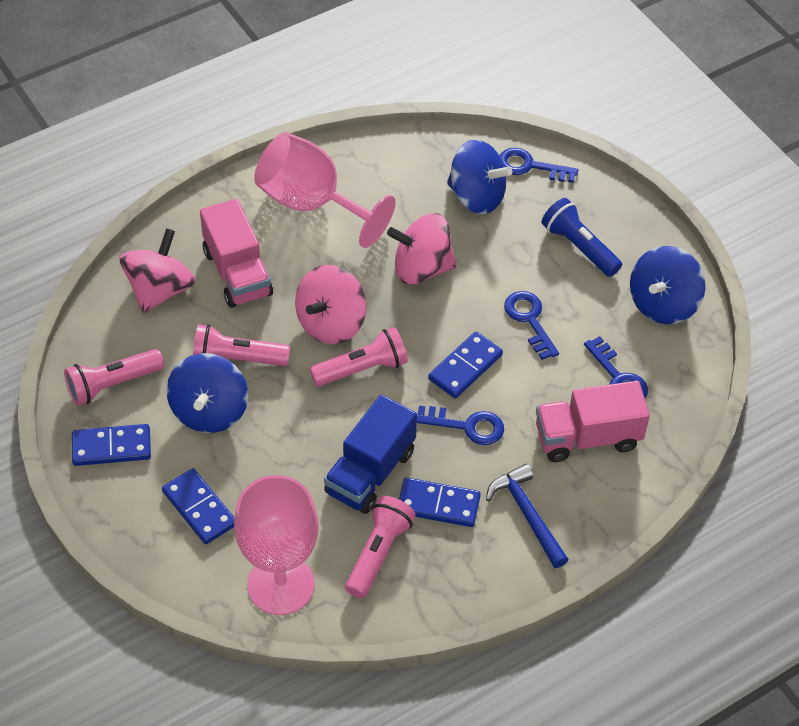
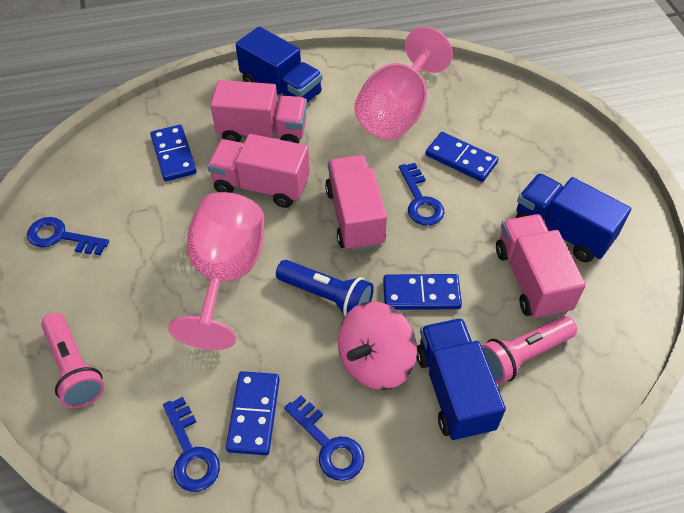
blue hammer: [486,464,569,568] = 1 -> none = 0
blue spinning top: [166,353,248,433] [447,139,512,214] [630,246,705,324] = 3 -> none = 0
blue truck: [324,394,417,514] = 1 -> [235,26,322,103] [416,318,506,441] [516,173,631,262] = 3
pink flashlight: [64,349,164,406] [193,324,290,366] [310,327,408,386] [345,496,415,598] = 4 -> [41,313,104,408] [482,316,577,384] = 2
pink spinning top: [119,228,195,313] [295,265,367,344] [387,213,456,284] = 3 -> [338,301,417,390] = 1
pink truck: [200,199,273,308] [536,381,650,462] = 2 -> [207,134,310,208] [211,80,307,144] [325,155,387,251] [496,214,586,320] = 4

